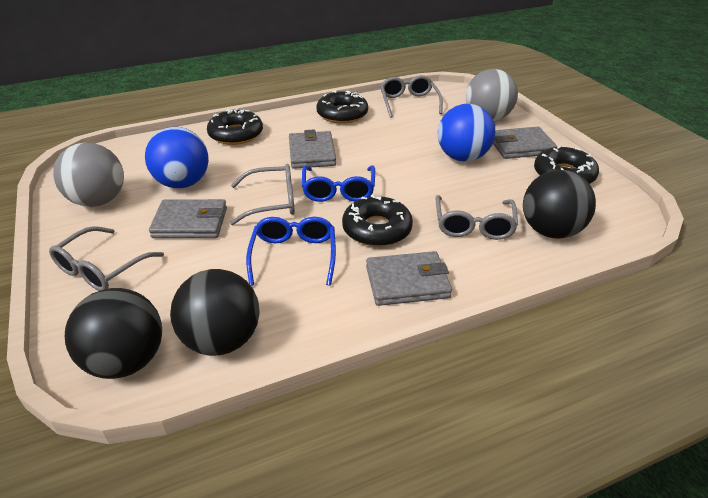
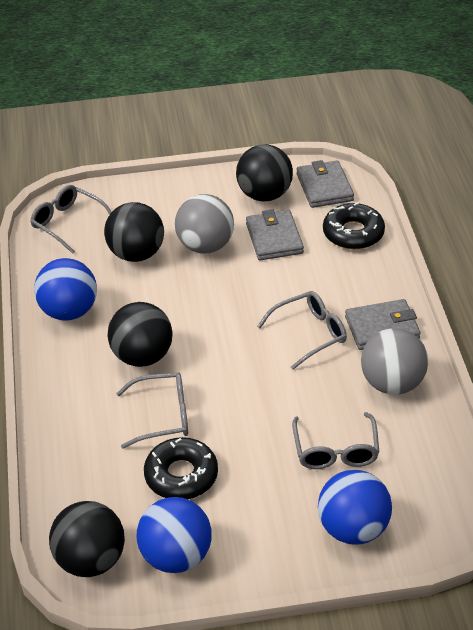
black ball: [65,288,162,379] [170,269,259,356] [523,170,596,239] = 3 -> [49,501,125,577] [104,202,164,262] [108,302,173,367] [236,144,293,202] = 4
black donut: [207,108,263,145] [316,90,368,124] [342,195,413,247] [534,146,599,184] = 4 -> [144,437,218,499] [323,202,385,250] = 2
blue ball: [145,127,209,188] [437,104,495,162] = 2 -> [34,258,97,321] [137,497,212,573] [318,470,392,545] = 3
blue glasses: [246,217,336,286] [302,165,375,202] = 2 -> none = 0
grey wallet: [149,199,227,238] [289,129,336,169] [366,251,452,306] [493,127,557,159] = 4 -> [246,209,304,260] [296,160,354,208] [345,299,420,350] = 3

